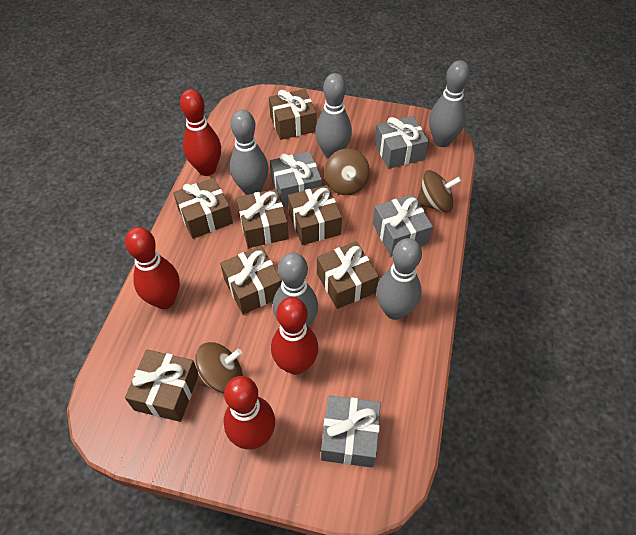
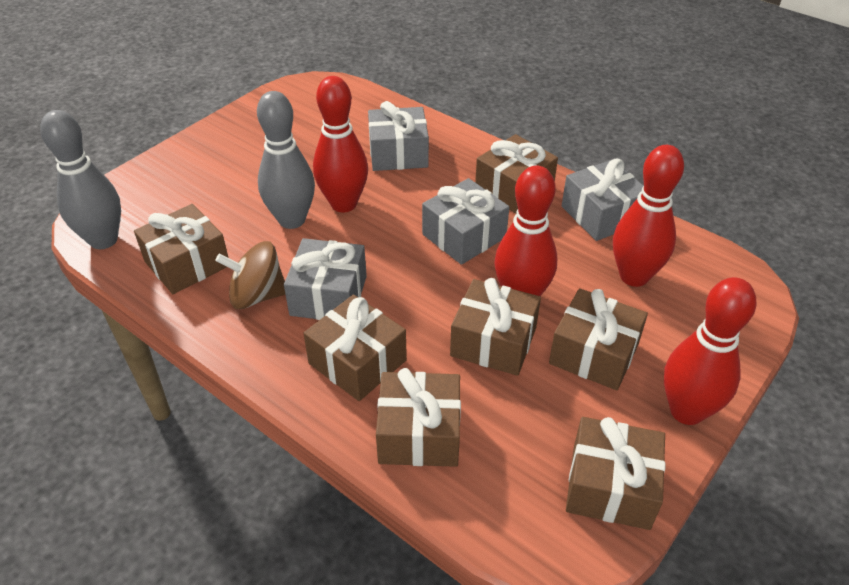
brown spinning top: [195,342,243,393] [324,149,370,195] [417,170,462,213] = 3 -> [215,241,285,309] = 1
grey bowling pin: [230,110,268,195] [273,253,318,326] [315,73,352,159] [376,238,422,320] [429,60,470,147] = 5 -> [40,110,121,249] [257,91,315,229] = 2

